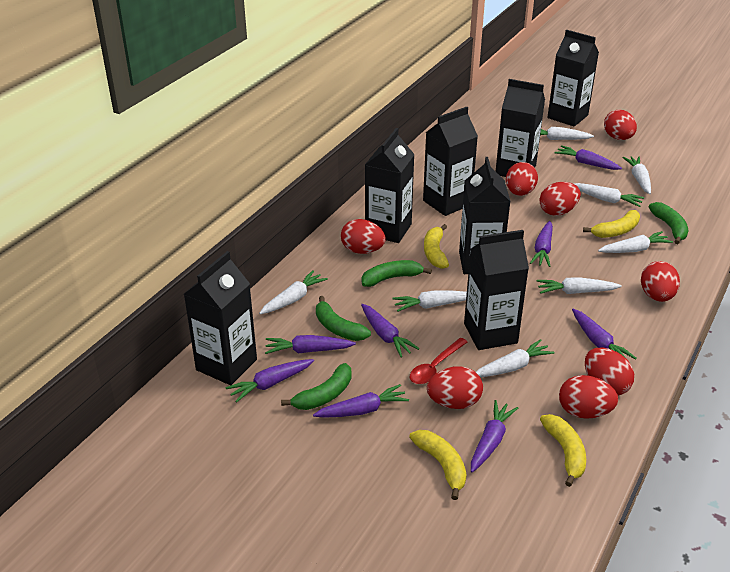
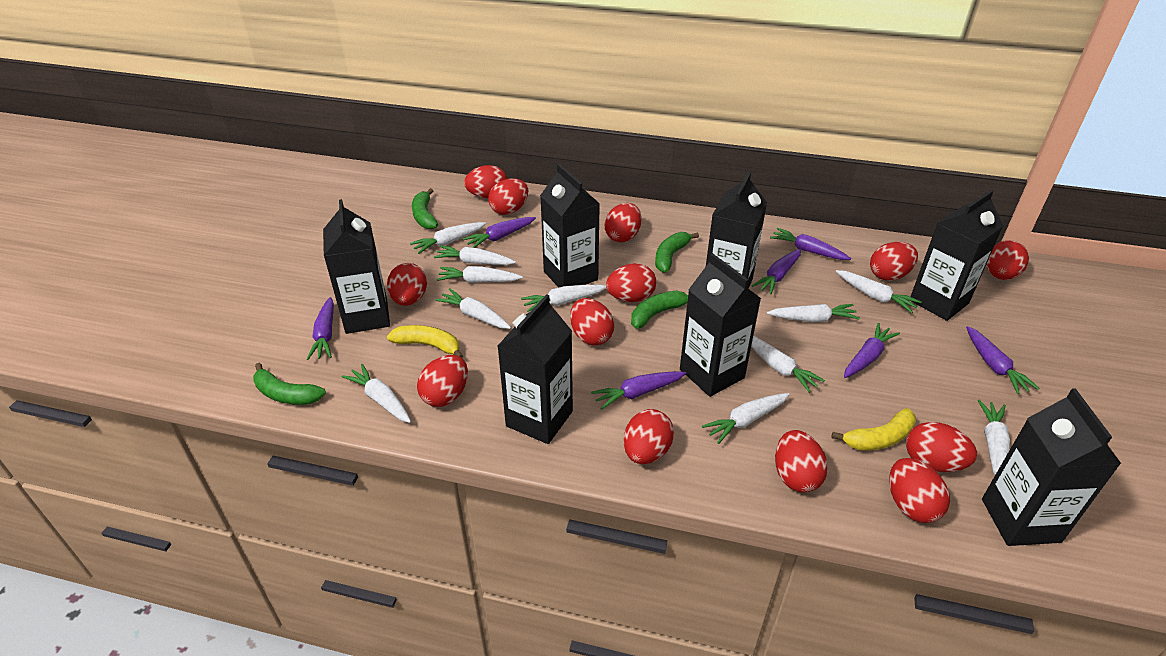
purple carrot: [225,359,314,403] [265,335,356,354] [313,384,409,418] [361,304,420,358] [471,400,518,473] [530,221,553,267] [555,145,622,170] [572,309,637,359] = 8 -> [307,297,334,360] [463,217,536,248] [591,371,686,410] [752,249,801,295] [770,228,851,260] [844,323,900,378] [966,326,1039,394] = 7
red egg: [341,219,386,254] [427,366,483,409] [506,162,538,196] [540,182,581,216] [559,375,618,419] [585,348,634,395] [604,110,637,140] [641,261,680,302] = 8 -> [387,263,427,306] [417,355,468,407] [464,165,507,198] [488,178,528,215] [570,298,614,345] [604,203,641,242] [606,263,656,302] [624,409,674,464] [775,430,828,492] [870,242,918,281] [889,458,950,523] [906,422,977,472] [986,240,1029,280] = 13
red spoon: [410,338,468,384] = 1 -> none = 0
white carrot: [259,270,328,314] [392,290,467,312] [476,339,555,377] [537,277,622,294] [540,127,594,140] [574,183,644,207] [598,231,673,253] [622,156,651,194] = 8 -> [342,364,411,423] [410,222,486,254] [434,245,516,265] [435,288,511,329] [436,266,523,283] [521,285,606,312] [702,393,790,444] [751,336,825,393] [767,304,860,322] [836,270,921,313] [978,400,1010,475] = 11
yellow banana: [409,430,467,500] [424,224,449,269] [540,414,586,487] [583,210,640,238] = 4 -> [387,325,463,358] [832,408,916,450] = 2

